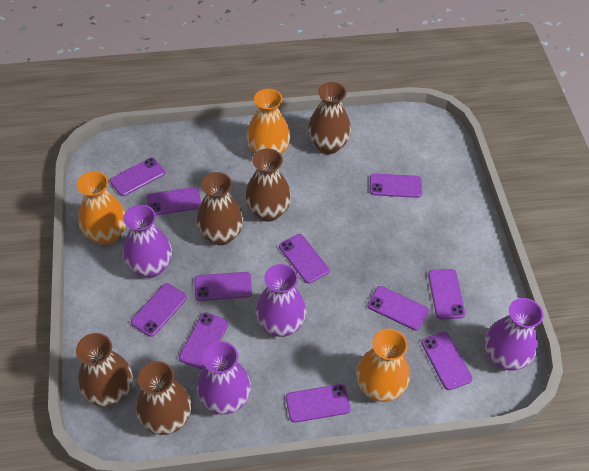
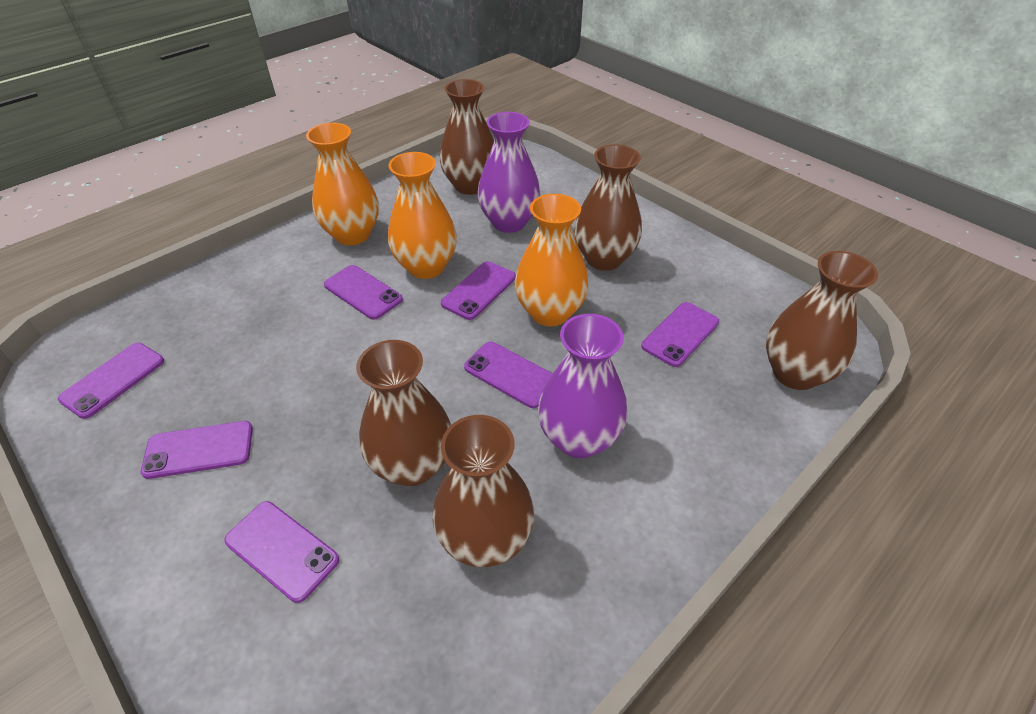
purple phone: [110,158,165,196] [131,283,187,337] [146,187,201,215] [179,312,229,370] [195,272,252,301] [279,234,329,284] [286,384,351,423] [367,286,429,331] [370,173,422,198] [421,332,472,390] [428,269,465,320] = 11 -> [58,343,164,419] [141,421,253,479] [224,501,339,603] [324,265,403,320] [441,261,516,320] [464,342,553,408] [641,302,719,367] = 7
purple vase: [123,205,172,278] [197,341,251,414] [255,264,306,337] [484,298,543,371] = 4 -> [477,112,541,233] [538,314,627,458] = 2

